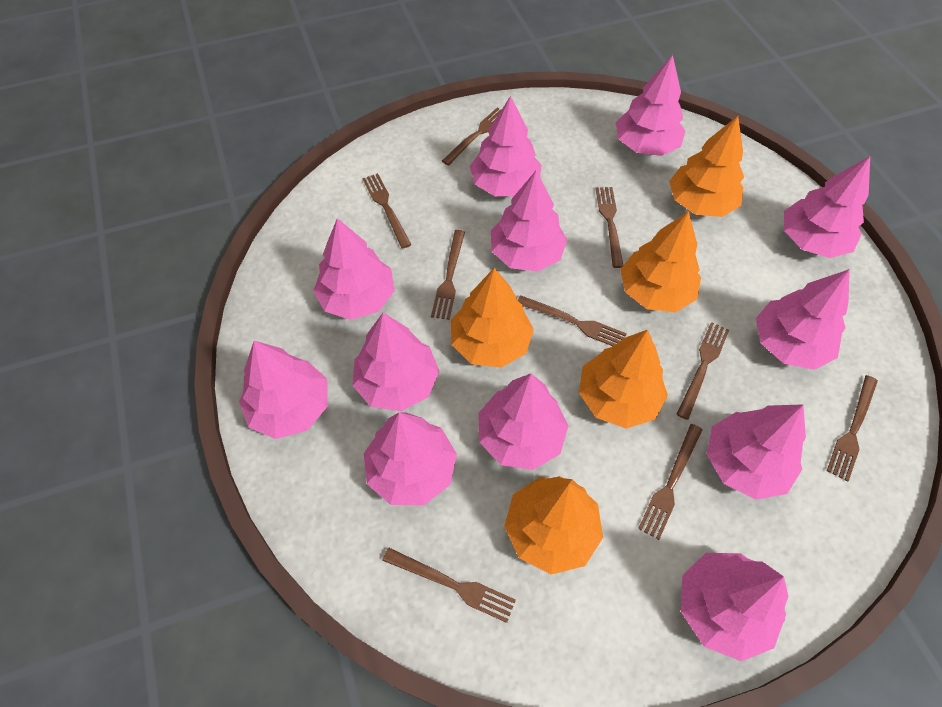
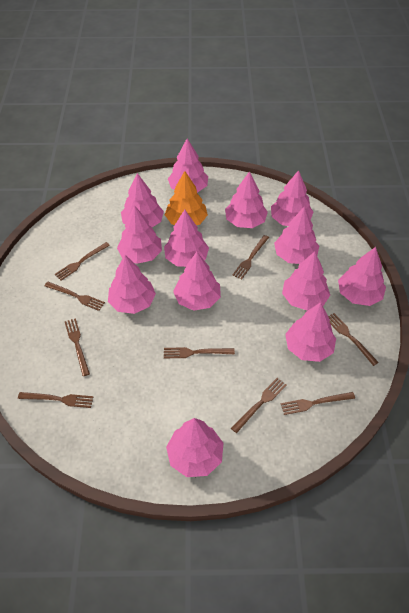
orange tree: [451,268,534,368] [504,476,603,574] [579,330,668,429] [620,211,701,312] [669,116,744,217] = 5 -> [165,171,208,225] = 1
pink tree: [239,341,328,439] [313,218,394,320] [352,313,439,411] [364,412,457,505] [470,96,542,196] [478,374,568,470] [491,171,567,272] [616,55,685,156] [681,553,788,661] [707,404,806,500] [756,269,850,370] [784,156,870,258] = 12 -> [108,255,156,314] [117,205,162,264] [121,173,164,227] [164,210,209,267] [166,418,224,477] [168,138,208,193] [173,252,221,311] [225,171,268,228] [271,170,314,226] [274,207,319,264] [282,251,330,311] [285,302,336,362] [338,247,386,306] = 13

